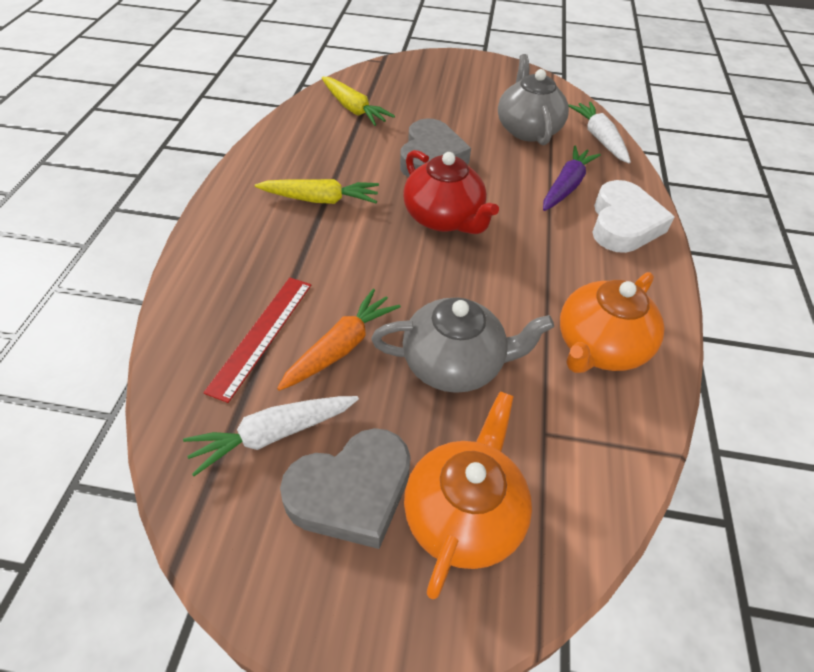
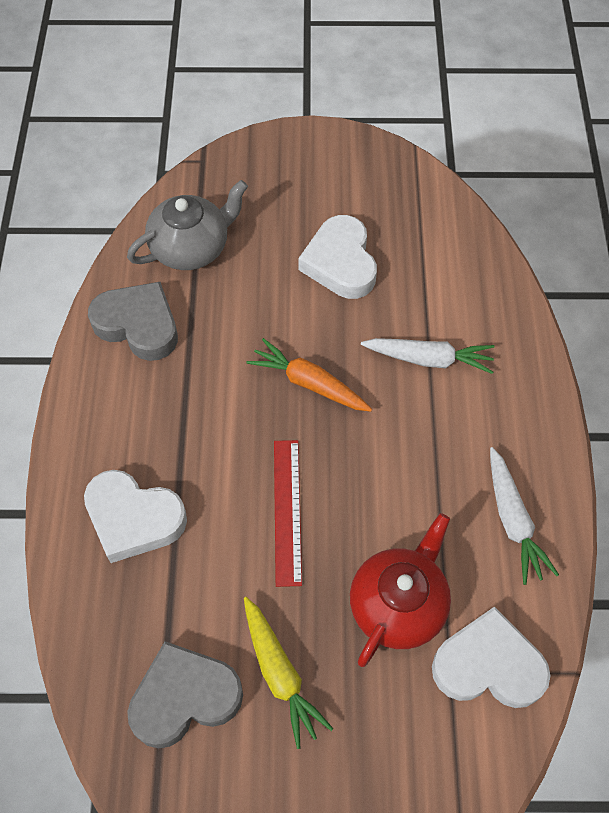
grey teapot: [371,297,554,393] [498,54,569,145] = 2 -> [127,180,248,270] = 1
orange teapot: [404,391,532,599] [560,272,664,373] = 2 -> none = 0
purple carrot: [543,145,601,211] = 1 -> none = 0
white heart: [592,180,675,253] = 1 -> [84,470,187,563] [298,215,377,299] [432,606,550,708] = 3
yellow carrot: [255,179,379,204] [322,77,395,126] = 2 -> [244,597,333,749] = 1

